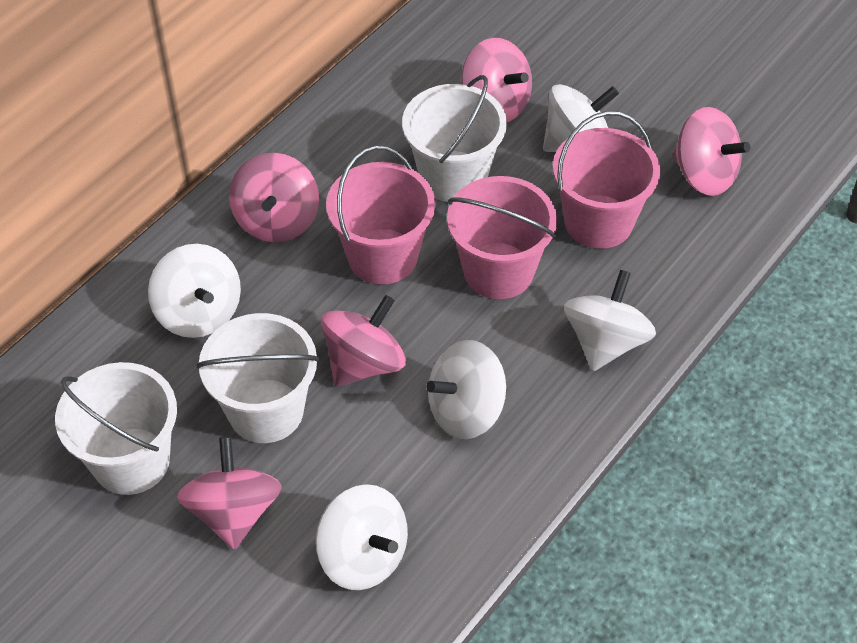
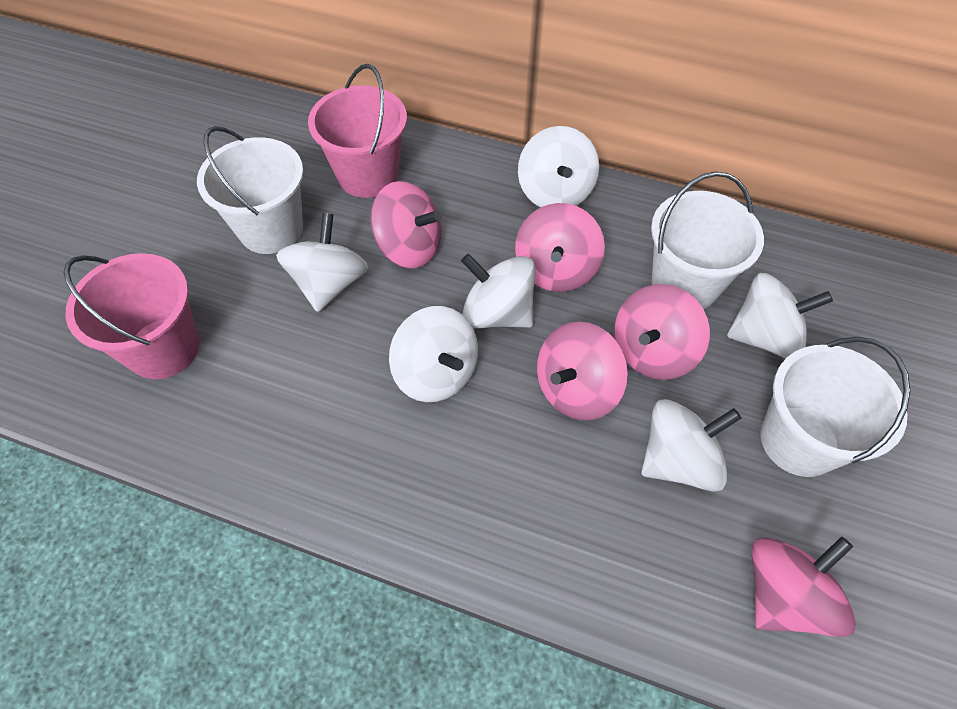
pink bucket: [326,146,435,284] [447,176,557,299] [553,111,660,249] = 3 -> [63,253,200,379] [308,64,407,198] = 2
white spinning top: [148,244,241,338] [316,484,408,590] [426,340,506,439] [543,84,619,152] [564,270,656,371] = 5 -> [276,213,368,312] [389,306,478,402] [461,254,536,328] [518,126,599,207] [641,399,741,492] [727,273,833,359] = 6

